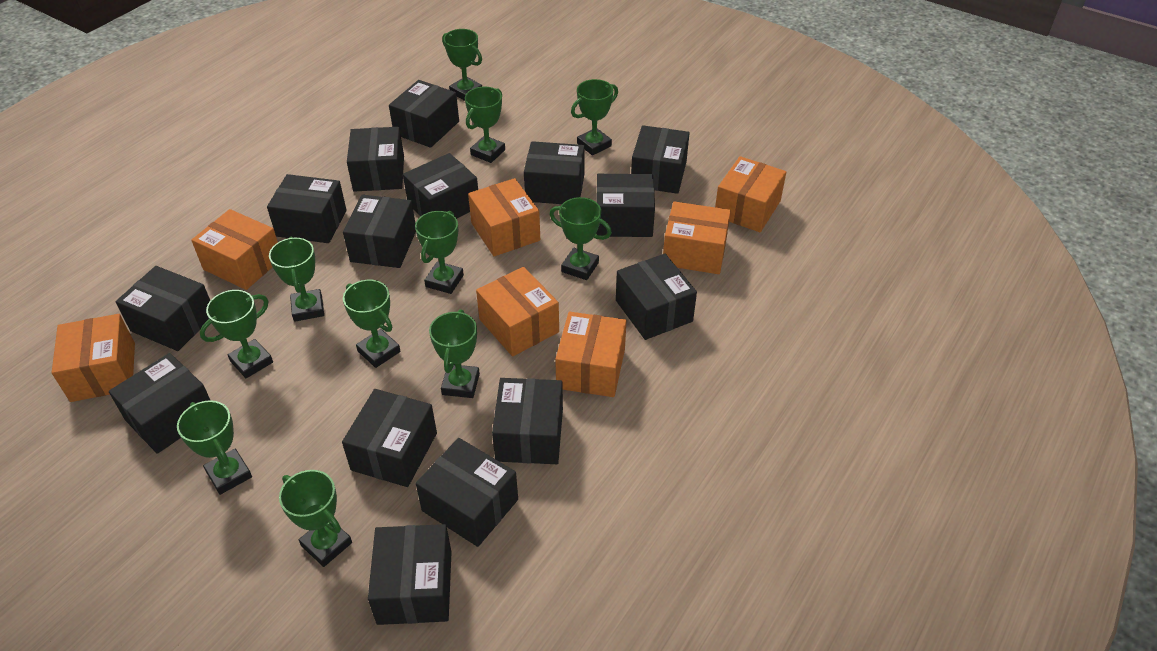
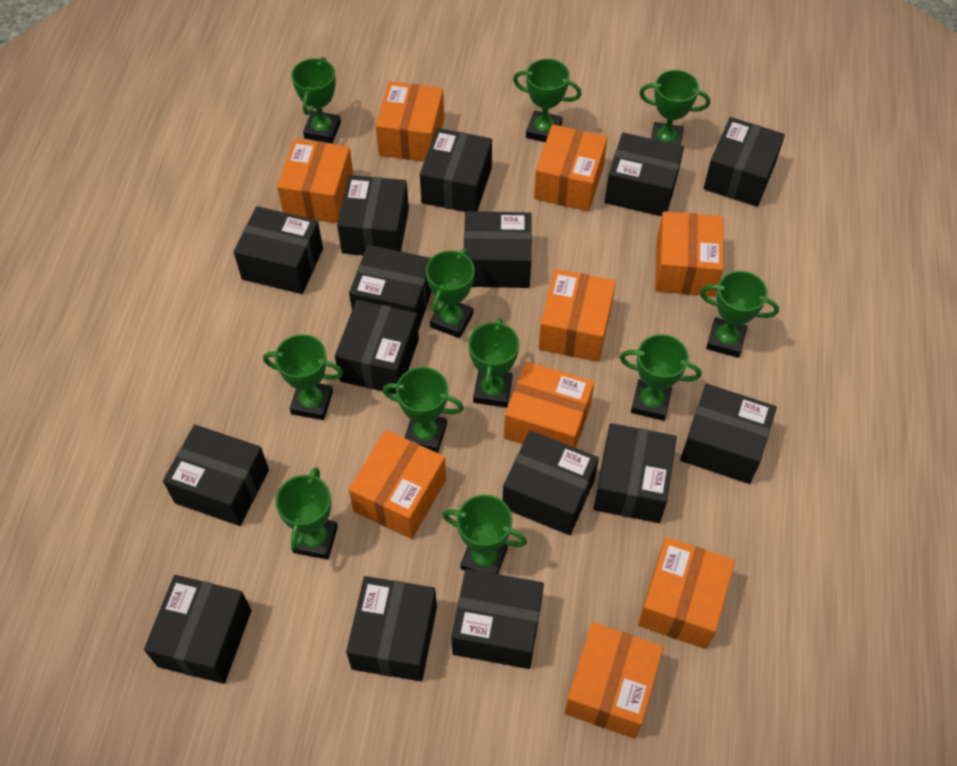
orange box: [52,314,135,402] [191,209,278,290] [468,178,540,256] [476,267,559,356] [555,312,626,397] [663,201,731,274] [715,156,786,232] = 7 -> [277,139,354,223] [349,430,446,539] [376,81,444,161] [504,361,594,448] [534,124,608,211] [538,269,616,362] [564,622,663,738] [638,537,735,649] [655,211,724,296] = 9

